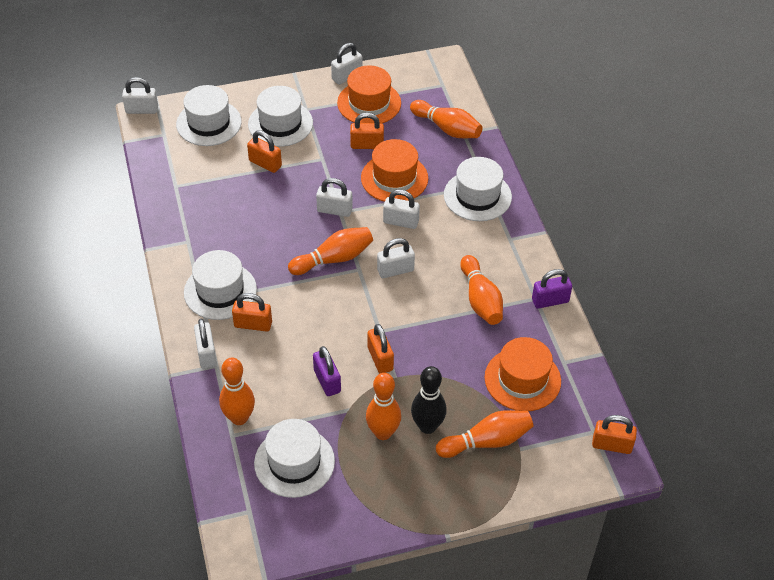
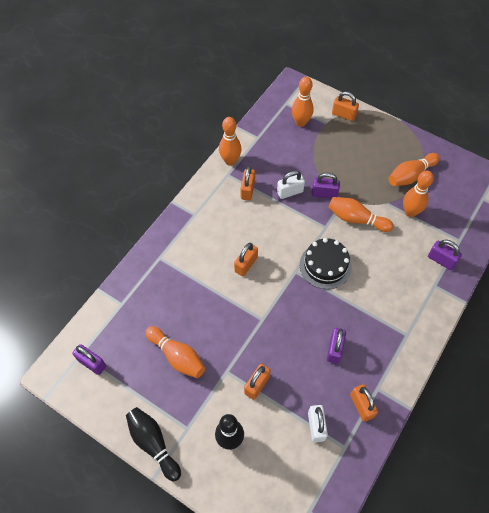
black bowling pin: [411,366,447,434] = 1 -> [126,407,181,481] [215,414,244,450] = 2
black cake: none = 0 -> [300,238,352,289] = 1
orange hat: [337,65,401,123] [361,139,428,202] [485,337,561,411] = 3 -> none = 0
purple padlock: [313,346,341,396] [532,269,572,309] = 2 -> [73,344,106,375] [312,173,340,198] [327,328,346,364] [428,240,462,270] = 4
white hat: [176,85,242,146] [184,250,257,320] [248,86,313,147] [254,419,335,498] [444,157,512,221] = 5 -> none = 0
white padlock: [122,77,158,114] [194,319,217,369] [316,178,353,217] [331,43,362,85] [377,238,415,278] [383,190,420,229] = 6 -> [277,171,305,199] [308,405,328,442] = 2

